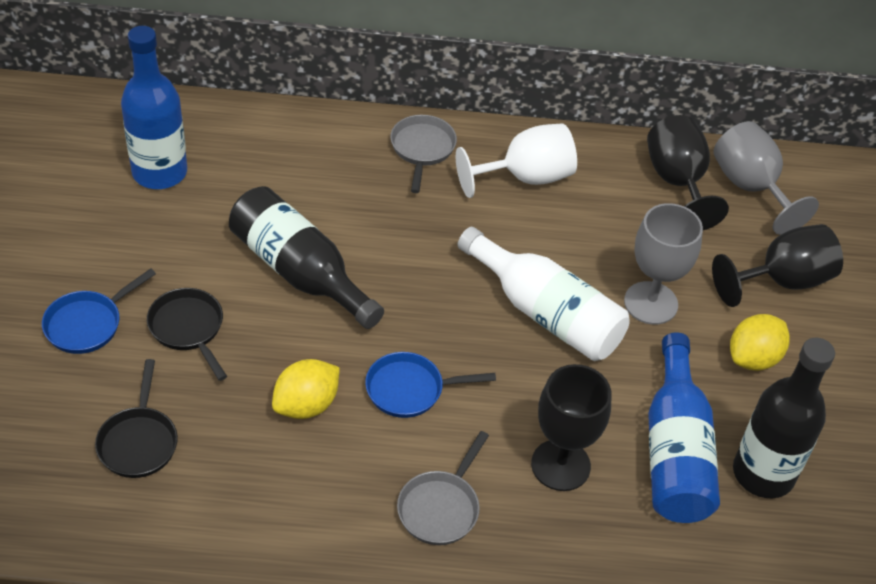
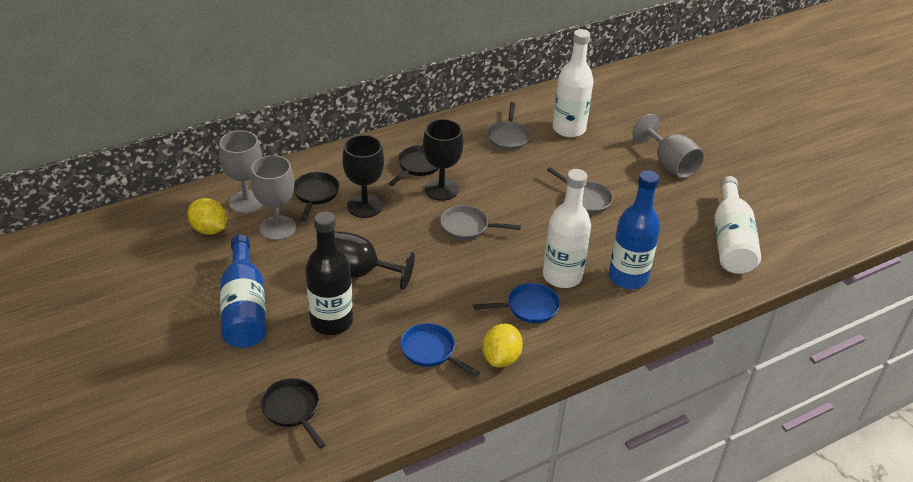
black bottle: [229,186,384,329] [733,338,835,498] = 2 -> [306,211,353,335] = 1
black pan: [95,359,178,478] [147,288,227,381] = 2 -> [261,378,325,449] [294,172,339,221] [388,145,439,186] = 3
grey goblet: [624,203,703,325] [713,121,819,235] = 2 -> [219,130,264,214] [251,155,296,240] [633,114,704,179] = 3
grey pan: [390,115,457,193] [397,431,489,545] = 2 -> [440,205,521,240] [487,102,530,150] [547,167,613,214] = 3
white bottle: [458,227,630,361] = 1 -> [543,169,591,288] [553,29,594,138] [714,176,761,274] = 3
white goblet: [456,123,577,198] = 1 -> none = 0

